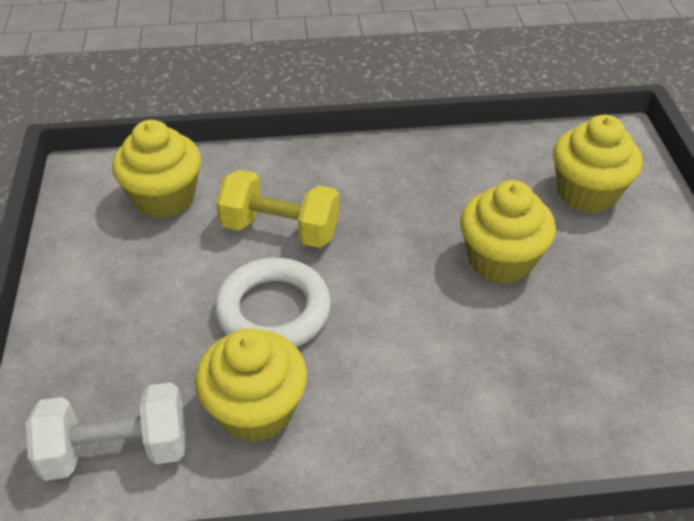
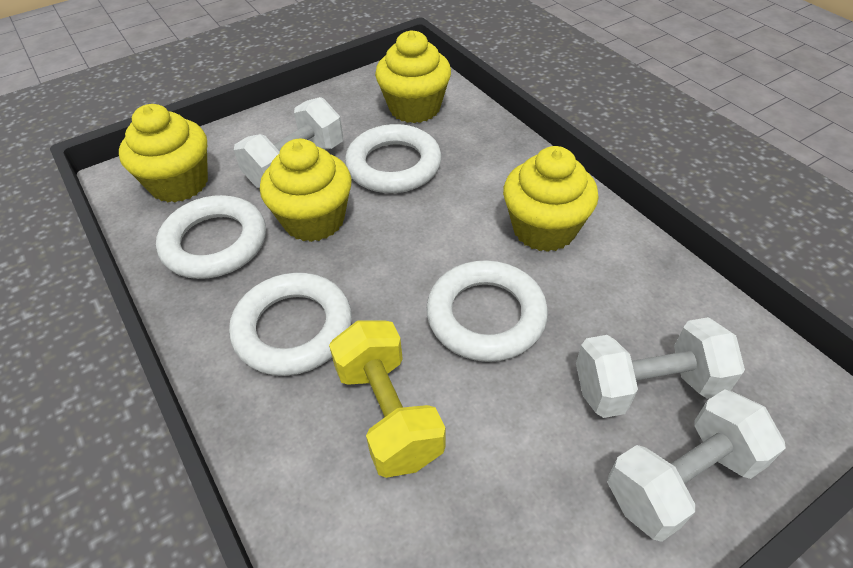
white dumbbell: [26,382,186,481] = 1 -> [234,97,343,188] [576,317,745,418] [607,389,786,542] = 3
white ring: [214,258,331,347] = 1 -> [156,195,266,279] [229,273,352,376] [345,124,442,193] [426,260,548,362] = 4

